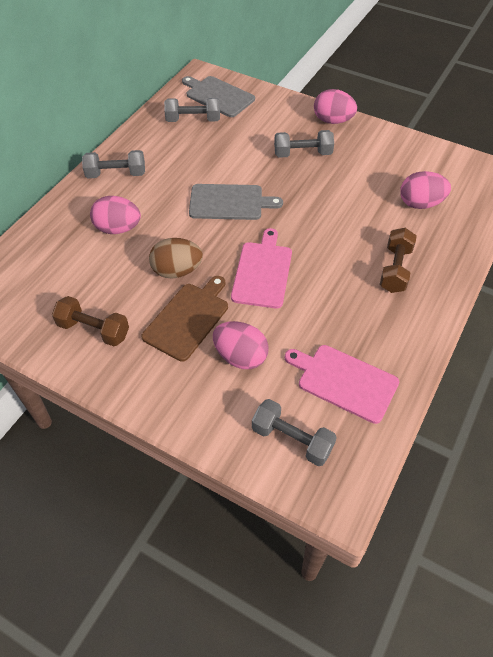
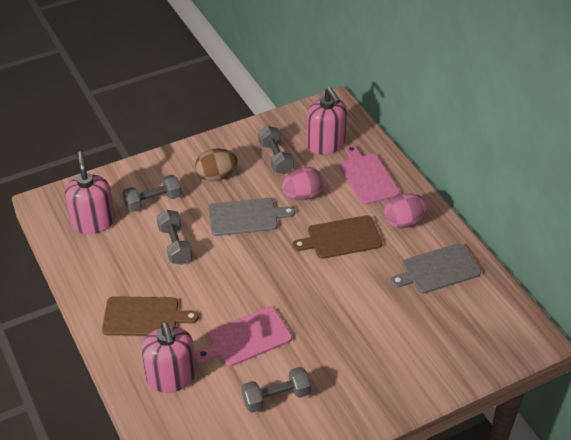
brown cutting board: [141,276,228,362] = 1 -> [102,296,199,336] [293,215,382,259] = 2
brown dumbbell: [52,296,129,346] [380,228,417,293] = 2 -> none = 0
pink egg: [90,196,141,234] [213,321,269,369] [314,89,357,124] [400,171,451,209] = 4 -> [282,167,324,200] [384,193,428,228] = 2
pink soap dispenser: none = 0 -> [64,152,115,234] [141,322,196,393] [306,87,347,155] = 3

